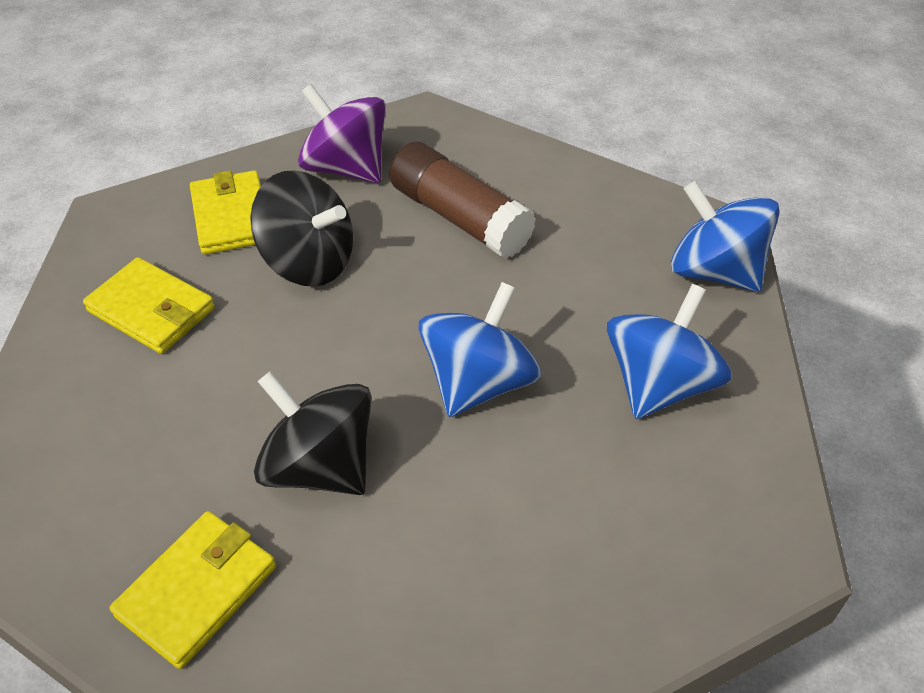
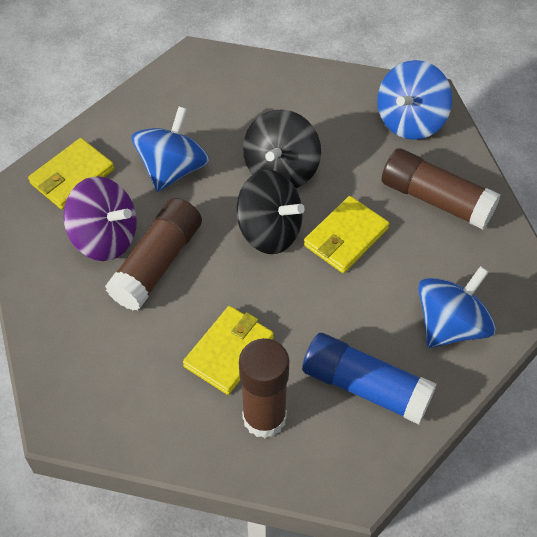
blue glue stick: none = 0 -> [302,333,437,424] = 1
brown glue stick: [389,142,536,258] = 1 -> [105,198,202,311] [239,338,290,438] [382,148,501,229] = 3

